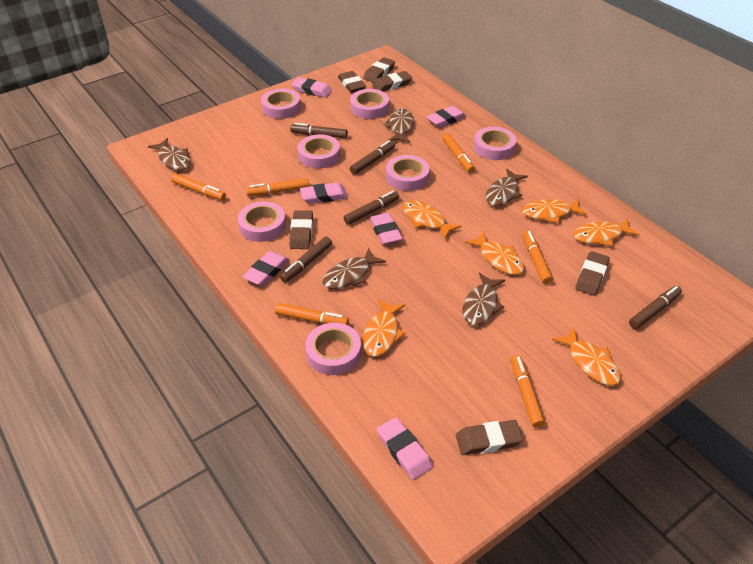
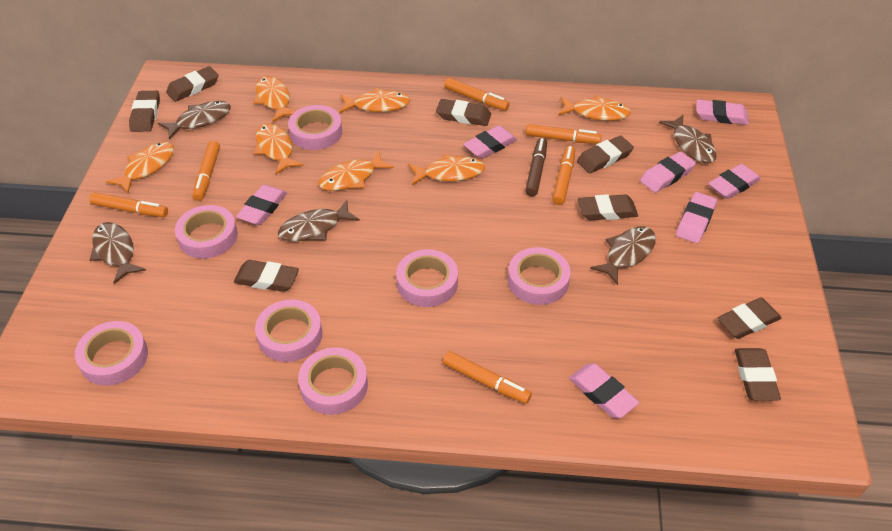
brown eraser: [289,210,313,249] [338,71,366,93] [363,57,395,83] [373,71,412,91] [456,420,523,455] [575,251,610,296] = 6 -> [129,91,160,132] [166,66,219,102] [234,260,299,292] [436,99,491,126] [577,136,634,173] [578,194,638,221] [718,297,781,339] [735,348,781,401] = 8
brown marker: [280,236,332,283] [290,123,348,138] [344,191,399,225] [350,140,395,174] [629,286,682,329] = 5 -> [525,138,547,196] = 1
orange fish: [363,299,405,357] [403,201,461,239] [465,232,524,275] [522,198,587,223] [552,328,621,386] [573,218,639,246] = 6 -> [106,142,174,194] [253,76,296,122] [254,123,304,174] [318,150,394,191] [340,88,410,113] [408,154,485,185] [558,95,631,121] = 7
pink eraser: [243,251,289,286] [291,77,332,98] [300,182,348,204] [370,213,403,245] [377,417,433,480] [426,106,466,128] = 6 -> [236,185,287,225] [463,125,517,159] [569,363,639,418] [640,151,696,193] [676,192,717,243] [696,100,749,125] [708,164,761,199] = 7

